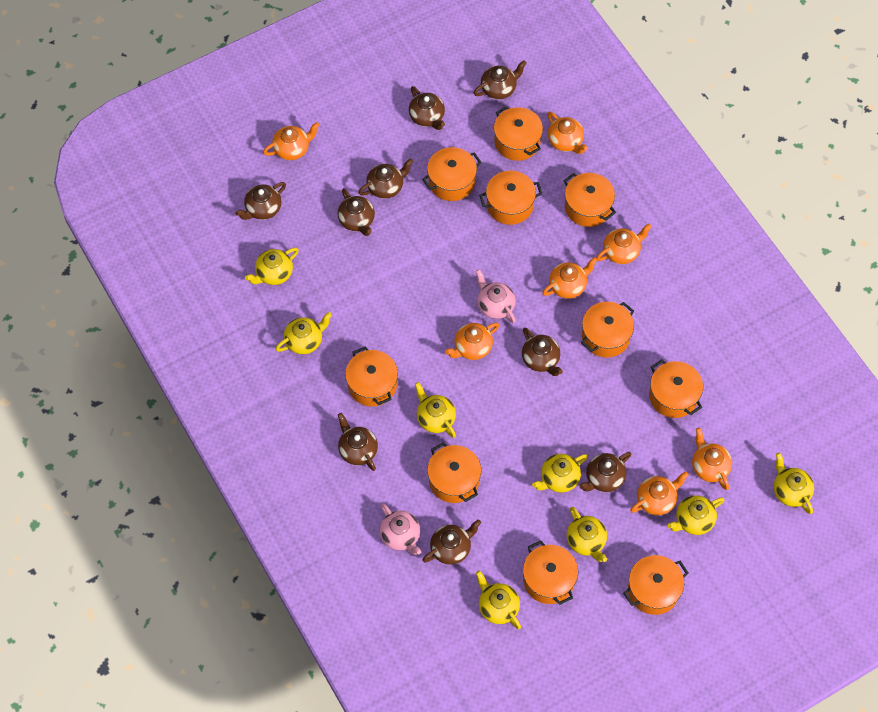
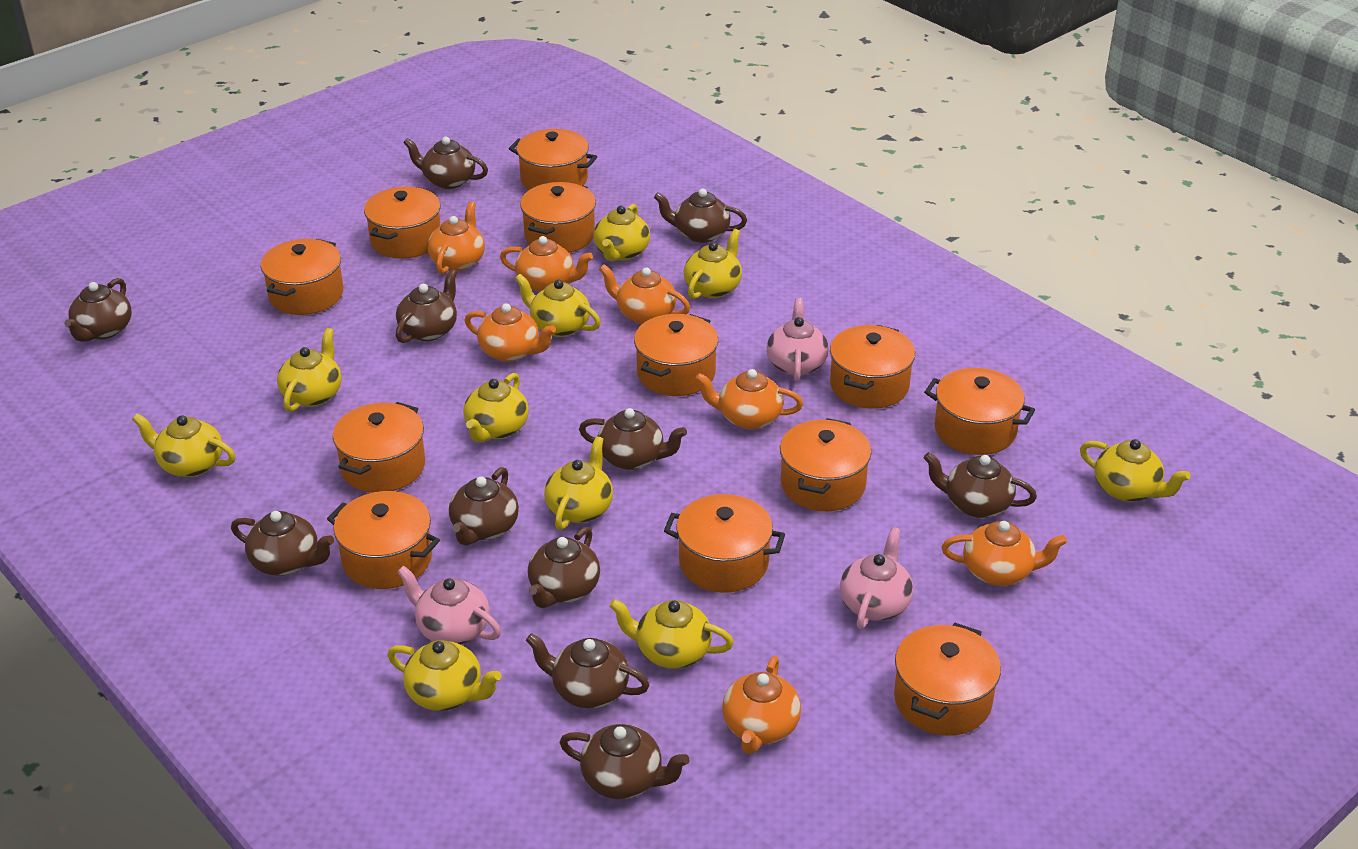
brown teapot: [235,182,286,220] [337,188,375,236] [338,413,378,471] [359,158,413,199] [409,86,445,130] [423,519,481,565] [473,60,527,99] [522,328,563,376] [580,452,631,492] = 9 -> [64,278,132,342] [231,511,334,576] [396,269,457,343] [403,137,488,189] [449,467,519,546] [526,633,649,708] [528,527,600,608] [559,724,689,799] [579,408,687,470] [654,188,747,243] [924,452,1037,518] = 11
orange pot: [345,346,398,407] [422,147,482,201] [427,442,481,503] [479,171,542,225] [494,106,543,161] [523,541,578,605] [564,173,616,227] [581,302,634,358] [623,555,689,615] [649,359,703,418] = 10 -> [261,239,343,315] [327,491,440,589] [333,402,425,493] [364,187,441,259] [509,129,597,190] [520,182,596,253] [634,314,718,396] [664,494,785,593] [780,418,872,511] [830,325,915,409] [894,623,1001,736] [924,368,1035,455] = 12
pink teapot: [380,504,421,555] [476,269,516,323] = 2 -> [397,566,501,644] [766,298,829,381] [840,527,913,629] = 3
yellow teapot: [245,247,299,285] [275,312,332,354] [415,382,456,438] [476,571,521,629] [532,454,588,493] [567,507,607,562] [668,495,724,535] [774,453,814,514] = 8 -> [132,413,236,477] [277,328,342,412] [387,640,501,711] [463,373,529,443] [515,274,601,337] [544,436,613,530] [594,204,650,261] [609,599,734,669] [684,229,742,299] [1080,439,1190,502] = 10

